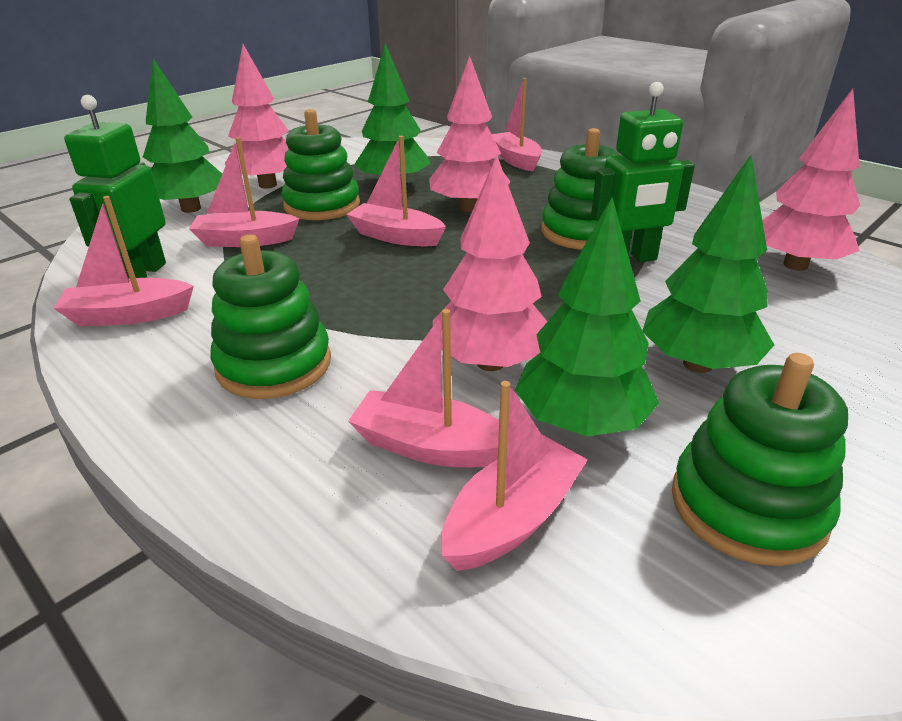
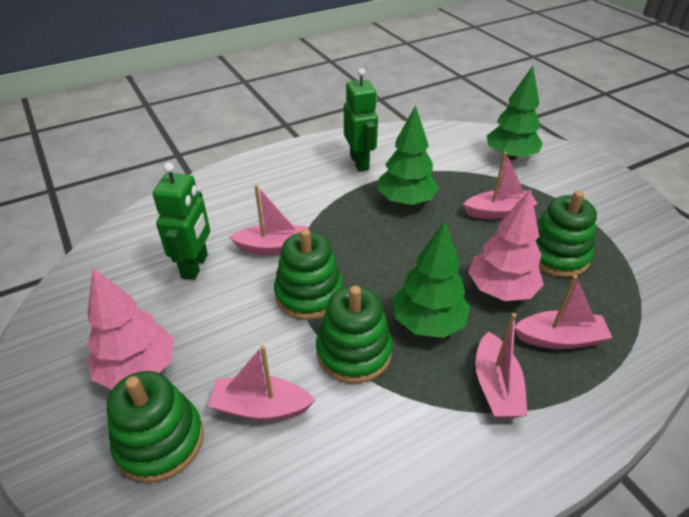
green tree: [143,58,222,213] [354,43,431,187] [515,198,659,436] [642,155,774,373] = 4 -> [378,105,439,206] [393,221,470,338] [487,66,543,160] = 3
pink boat: [53,196,194,326] [189,137,299,247] [346,136,446,246] [348,309,499,467] [441,381,588,571] [492,78,542,172] = 6 -> [208,345,315,421] [229,185,308,255] [463,152,538,219] [475,313,528,418] [515,275,613,349] = 5
pink tree: [225,44,289,189] [429,55,510,212] [433,155,548,371] [762,89,861,271] = 4 -> [87,268,174,389] [468,189,544,301] = 2

